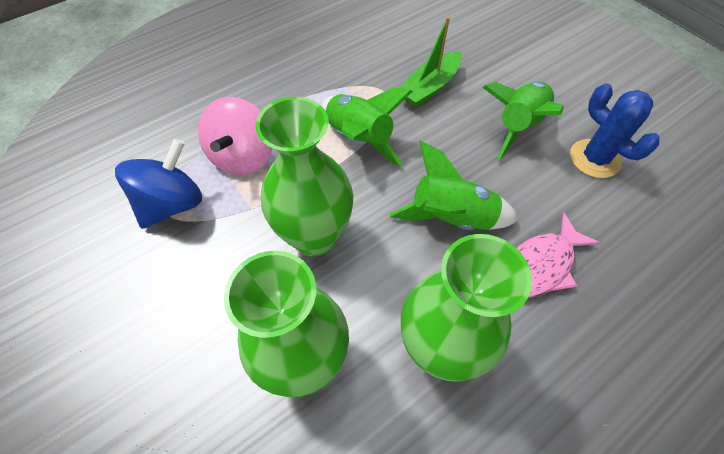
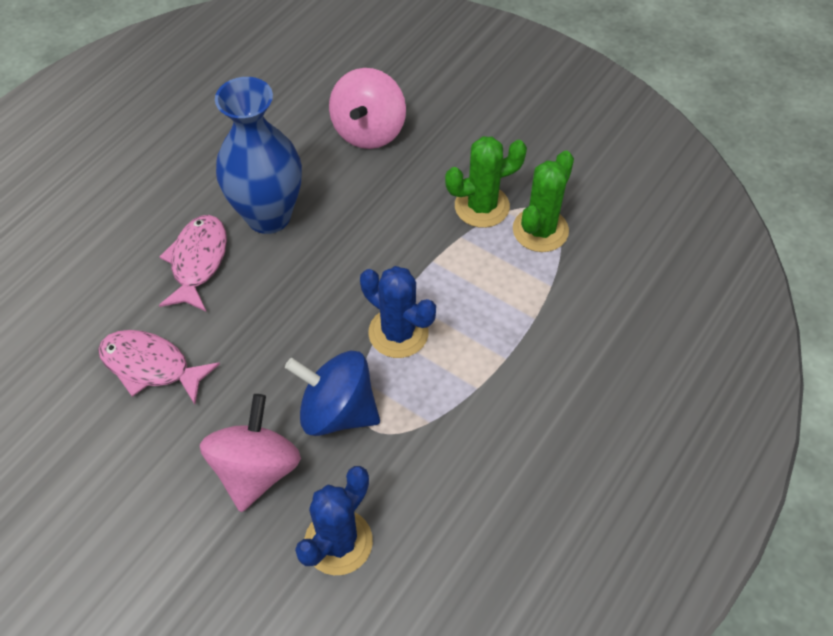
blue cactus: [570,83,659,178] = 1 -> [295,466,373,575] [360,266,436,358] = 2
blue vase: none = 0 -> [215,77,302,234] = 1
green boat: [400,17,462,107] = 1 -> none = 0
green cactus: none = 0 -> [445,136,527,228] [513,151,574,252] = 2
green rocket: [321,87,413,167] [390,141,518,230] [483,81,564,160] = 3 -> none = 0
green vase: [224,251,349,397] [256,97,353,256] [401,234,532,382] = 3 -> none = 0
pink fish: [517,213,600,298] = 1 -> [98,330,220,405] [159,215,227,311] = 2
pink spinning top: [198,97,272,175] = 1 -> [200,394,301,512] [329,68,406,149] = 2

